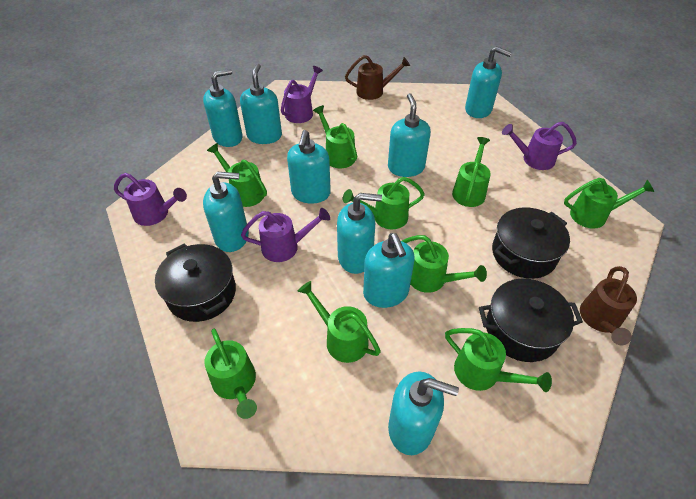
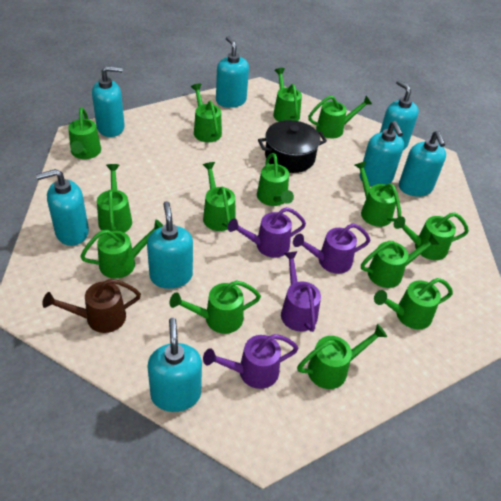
black pot: [155,243,236,322] [479,278,583,362] [492,207,570,279] = 3 -> [258,120,327,173] = 1
brown watering can: [345,55,410,100] [580,266,637,345] = 2 -> [42,279,141,333] = 1
green watering can: [205,329,257,419] [207,143,267,207] [298,281,381,363] [313,105,357,168] [343,177,425,230] [402,235,487,293] [445,328,552,392] [452,137,491,207] [564,178,654,229] = 9 -> [68,107,101,159] [80,220,164,279] [97,164,132,233] [170,280,261,334] [191,83,222,142] [203,162,236,231] [257,153,294,206] [273,68,302,122] [297,324,387,389] [308,96,372,139] [355,161,401,227] [361,234,440,288] [374,278,453,330] [394,212,469,260] = 14
turquoise soap dispenser: [203,69,243,147] [203,172,249,252] [240,64,282,144] [287,130,331,204] [337,193,382,274] [363,233,414,308] [388,93,431,177] [388,371,459,455] [465,46,512,118] = 9 -> [36,169,89,246] [92,66,125,137] [147,201,193,289] [147,318,202,412] [216,36,249,108] [360,121,404,186] [380,80,419,150] [399,131,446,197] = 8

